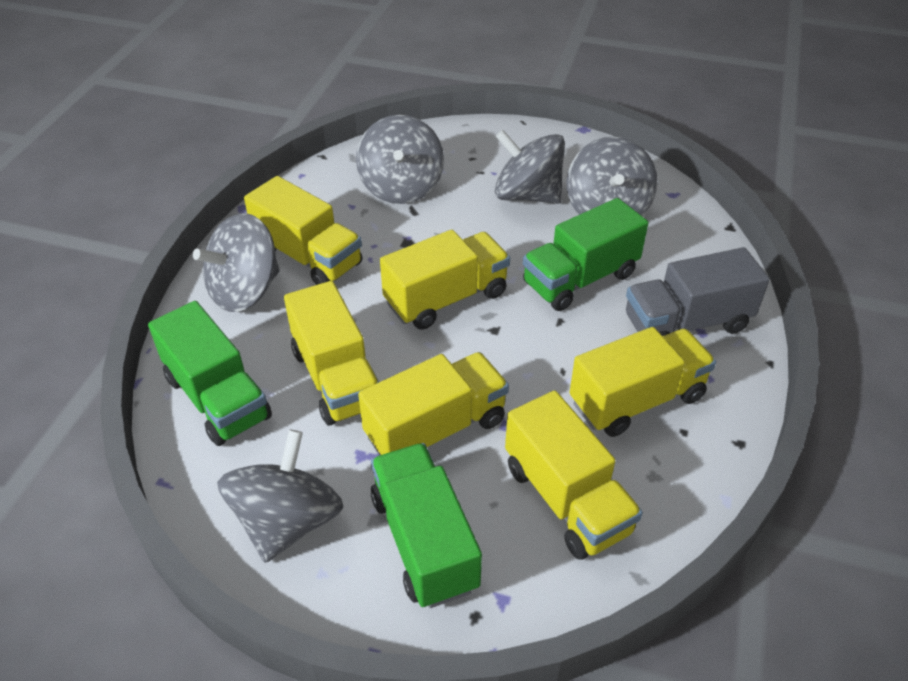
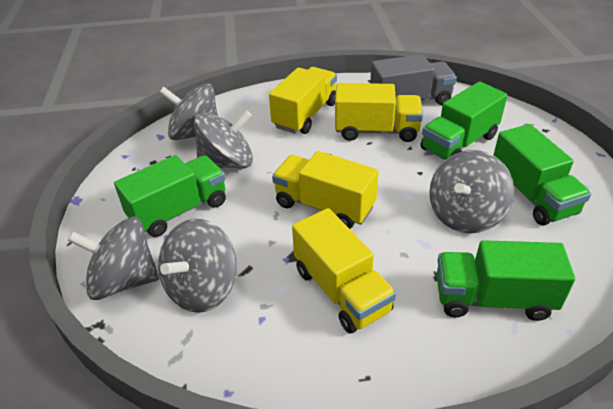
green truck: [148,301,272,446] [371,443,482,608] [523,198,648,311] = 3 -> [114,155,226,237] [420,81,508,160] [436,240,575,321] [493,124,591,226] = 4
yellow truck: [244,176,362,285] [284,281,379,426] [358,352,509,455] [380,230,510,330] [505,390,643,560] [569,327,716,437] = 6 -> [269,67,337,134] [272,151,379,229] [292,208,396,334] [335,83,423,142] = 4

